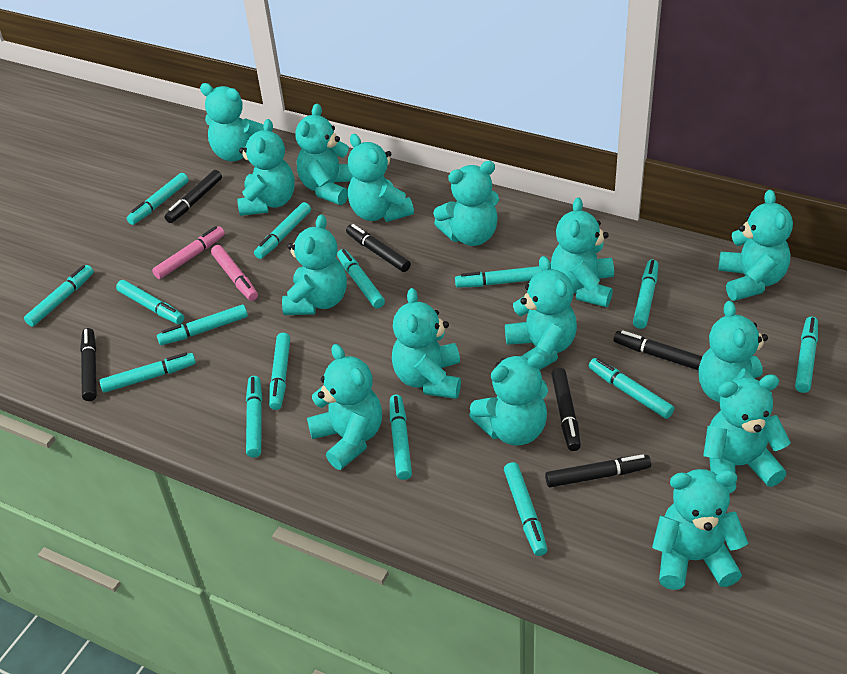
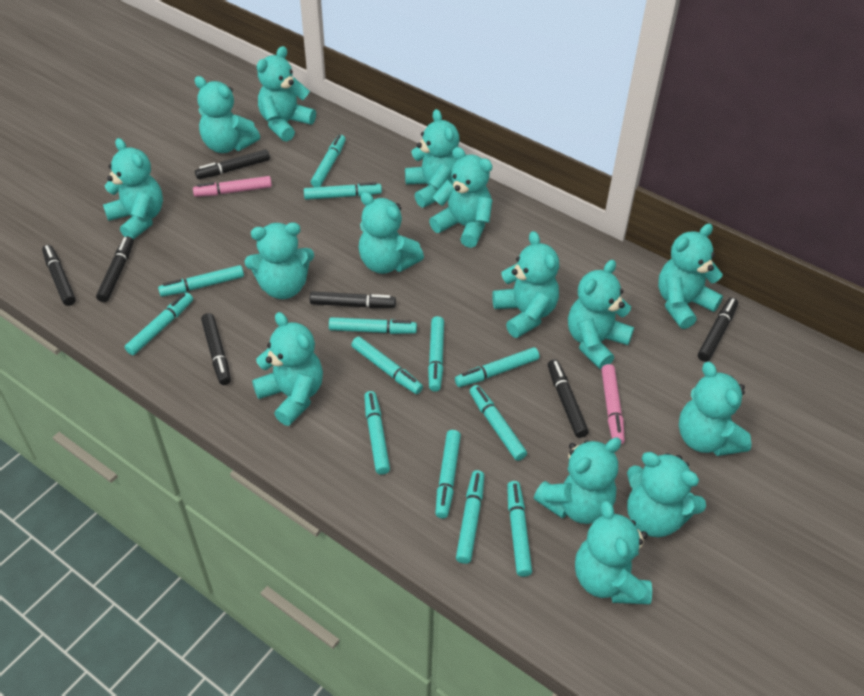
black marker: [80,328,97,401] [164,170,222,223] [346,224,411,272] [545,454,651,487] [552,368,581,451] [614,330,703,370] = 6 -> [42,245,76,306] [96,236,134,302] [195,149,270,179] [201,313,231,385] [310,291,396,308] [548,359,589,438] [698,298,738,362] = 7
turquoise marker: [24,265,94,327] [99,352,196,393] [116,280,184,324] [127,173,189,225] [157,305,248,345] [246,376,262,458] [254,202,311,259] [269,333,290,410] [337,249,385,308] [390,395,412,480] [455,266,541,288] [504,462,547,556] [589,358,674,419] [633,260,658,329] [795,317,818,393] = 15 -> [125,293,193,355] [158,265,244,297] [304,182,382,200] [311,135,346,187] [329,317,417,334] [351,337,423,394] [364,391,390,475] [428,316,444,392] [435,430,461,518] [455,347,540,387] [456,470,484,564] [469,385,527,461] [507,481,532,577] = 13

